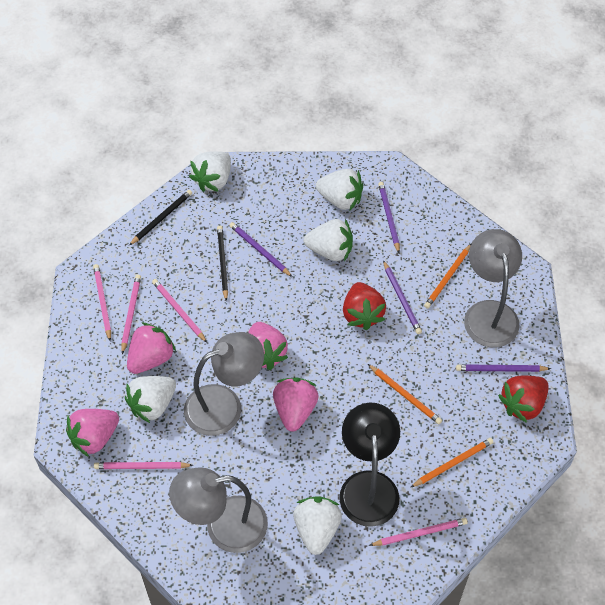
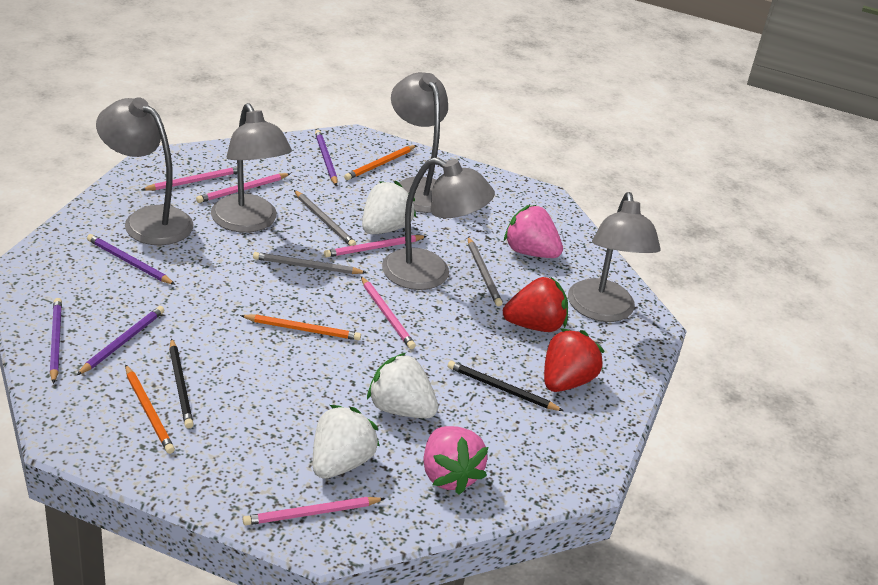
black lamp: [339,403,400,527] = 1 -> none = 0
grey lamp: [169,467,268,553] [184,332,264,436] [464,229,522,347] = 3 -> [96,97,194,245] [211,103,292,233] [382,157,495,290] [391,72,448,213] [568,192,661,322] = 5
grey pencil: none = 0 -> [253,252,367,274] [294,190,356,246] [468,237,503,306] = 3
pink strawberry: [66,409,119,457] [127,323,176,374] [248,322,288,370] [273,378,319,431] = 4 -> [423,426,488,495] [504,205,563,258] = 2
white strawberry: [125,376,176,423] [189,151,231,192] [293,496,342,555] [304,219,353,261] [316,169,363,210] = 5 -> [312,405,380,479] [362,181,416,234] [367,353,439,418] = 3

